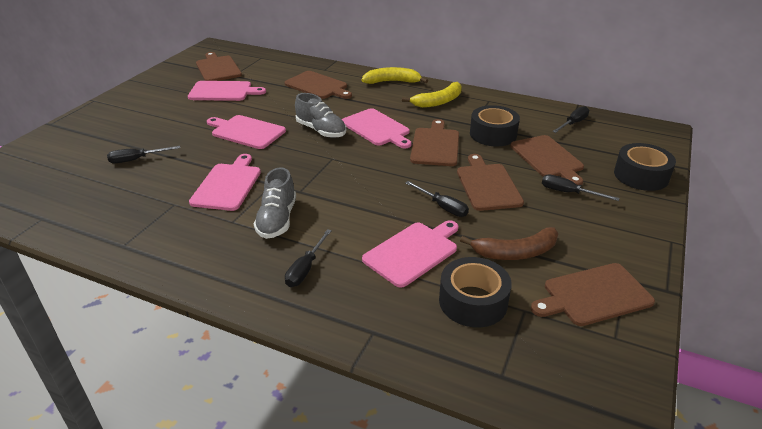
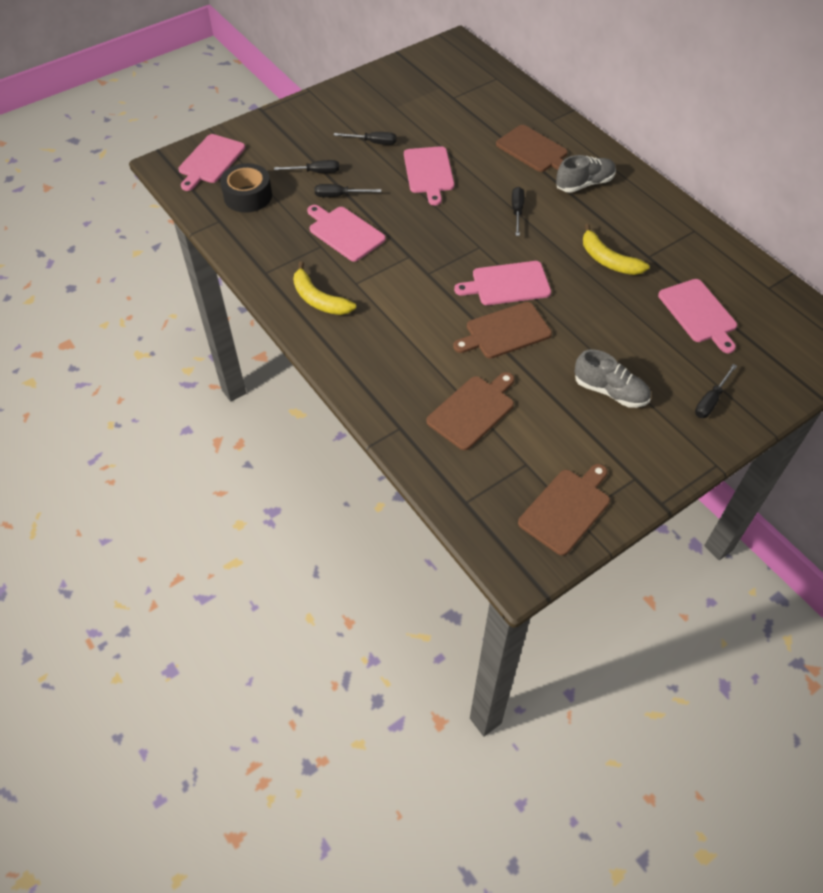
black tape: [439,257,512,327] [470,105,520,146] [614,143,676,191] = 3 -> [220,163,272,213] = 1
brown banana: [460,227,558,260] = 1 -> none = 0
brown cutting board: [196,52,242,81] [284,71,352,99] [410,119,459,166] [457,154,524,211] [510,135,584,185] [531,263,655,326] = 6 -> [426,372,514,450] [453,302,552,359] [496,125,568,172] [518,464,610,556] = 4

